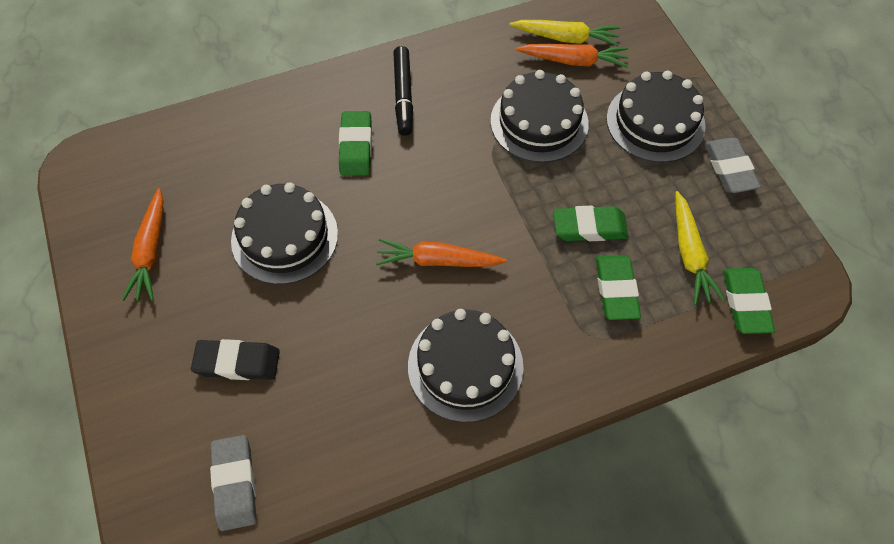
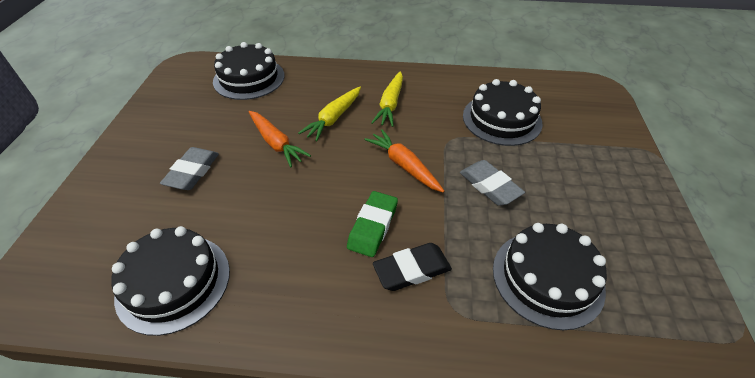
black marker: [393,46,413,136] = 1 -> none = 0
green eraser: [339,111,372,176] [553,206,629,241] [596,255,641,320] [723,268,775,334] = 4 -> [347,191,398,257] = 1
orange carrot: [122,188,163,301] [376,238,507,267] [516,44,629,68] = 3 -> [249,111,311,167] [365,129,444,193] = 2

